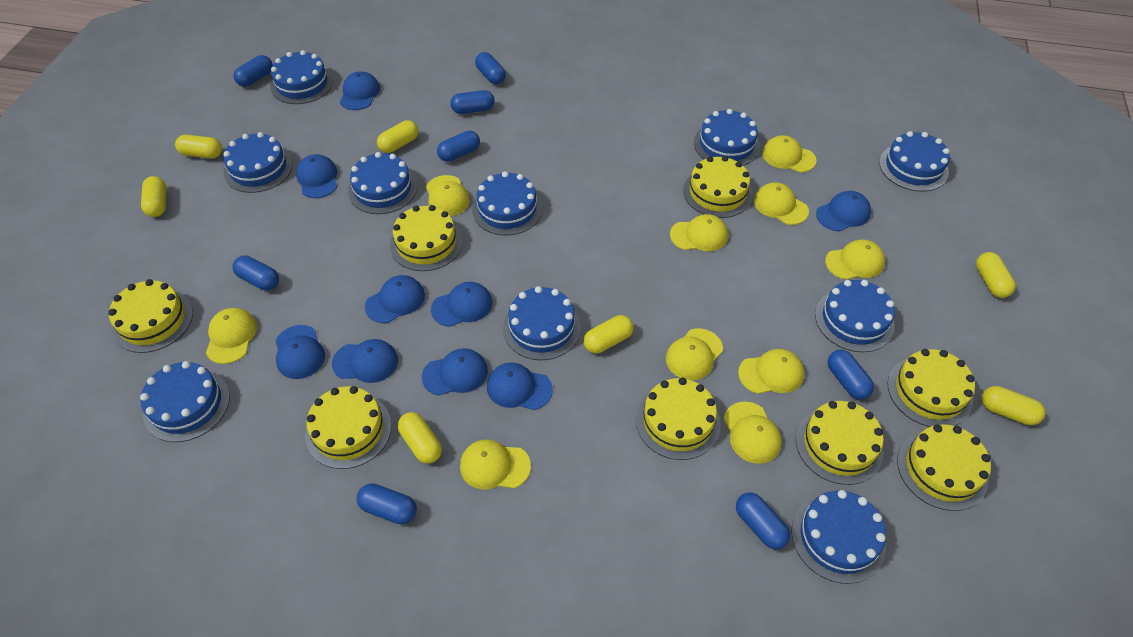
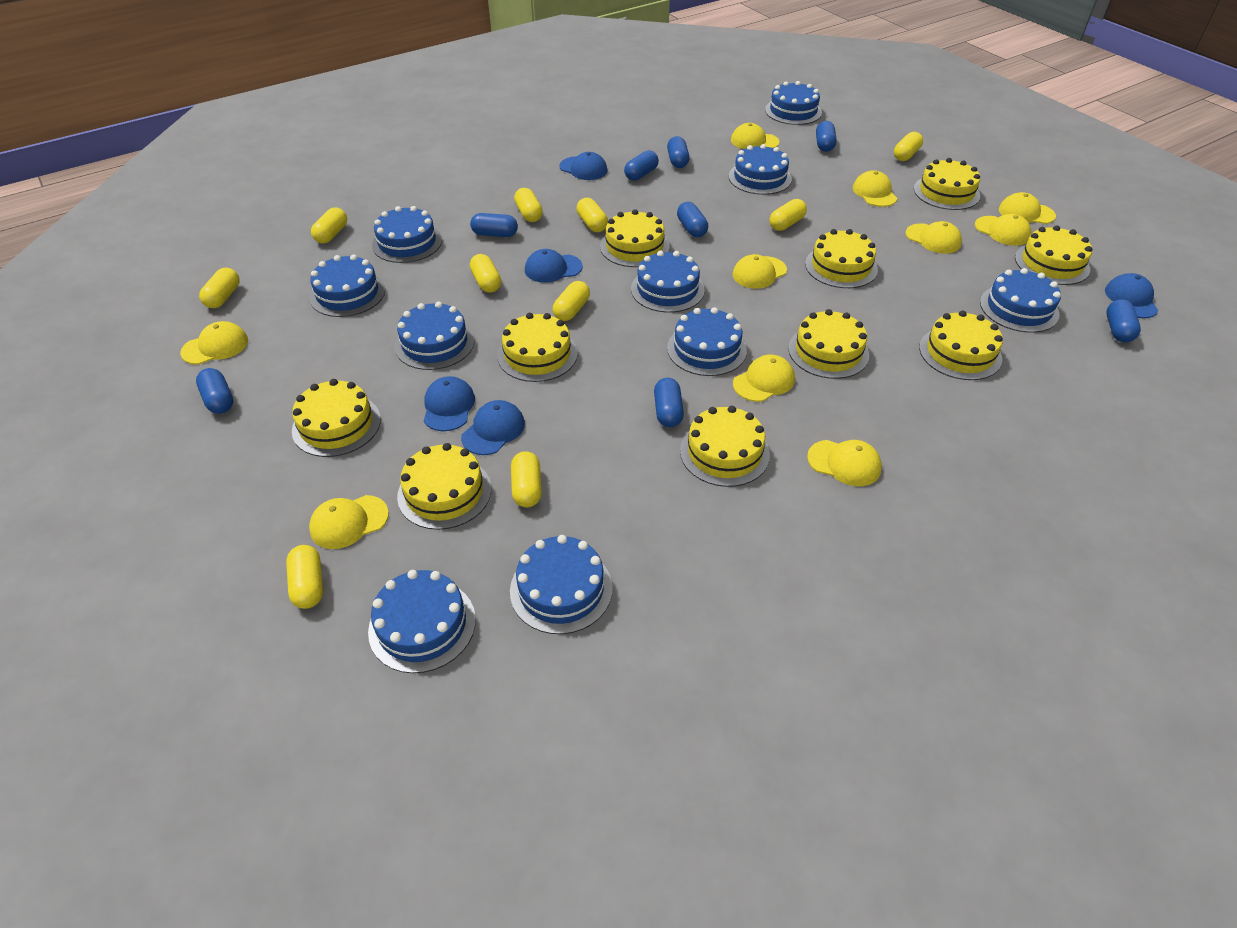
blue cap: [275,325,325,379] [296,154,337,198] [332,339,398,383] [340,71,380,110] [365,275,425,323] [422,348,488,396] [431,282,492,327] [487,362,553,410] [816,191,871,231] = 9 -> [424,376,475,431] [461,400,525,455] [525,249,583,283] [559,152,607,180] [1105,273,1159,318] = 5
yellow cake: [108,279,193,353] [305,386,392,469] [390,205,463,271] [636,377,721,460] [683,156,753,218] [796,401,884,485] [888,349,975,427] [897,424,991,511] = 8 -> [292,379,381,457] [397,443,491,530] [497,313,577,382] [600,209,669,267] [680,406,770,487] [788,309,869,379] [805,229,878,288] [914,158,980,210] [919,311,1003,380] [1015,225,1092,285] = 10
yellow capsule: [141,176,166,217] [175,135,222,159] [377,120,418,153] [398,412,442,464] [583,315,634,353] [976,252,1016,298] [982,386,1045,425] = 7 -> [199,268,240,308] [286,545,323,609] [311,207,347,244] [470,254,501,293] [511,451,542,507] [514,188,543,222] [553,281,590,321] [577,198,608,232] [769,199,807,231] [894,132,923,161] = 10

